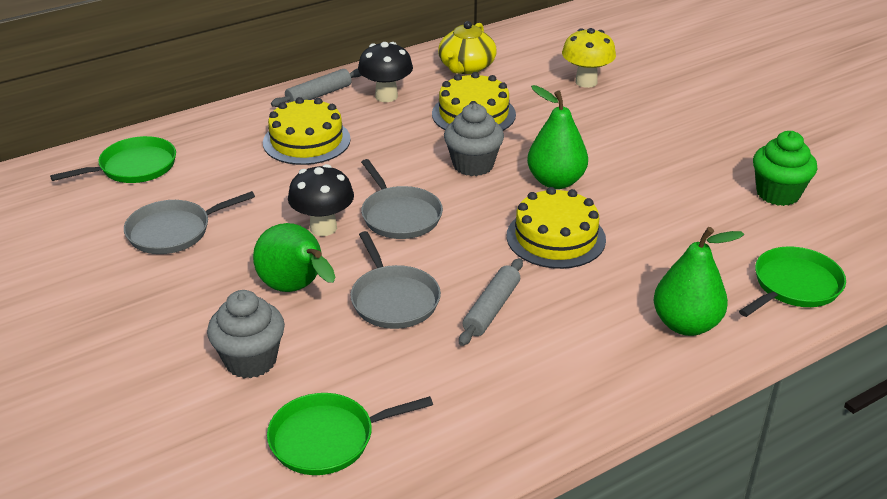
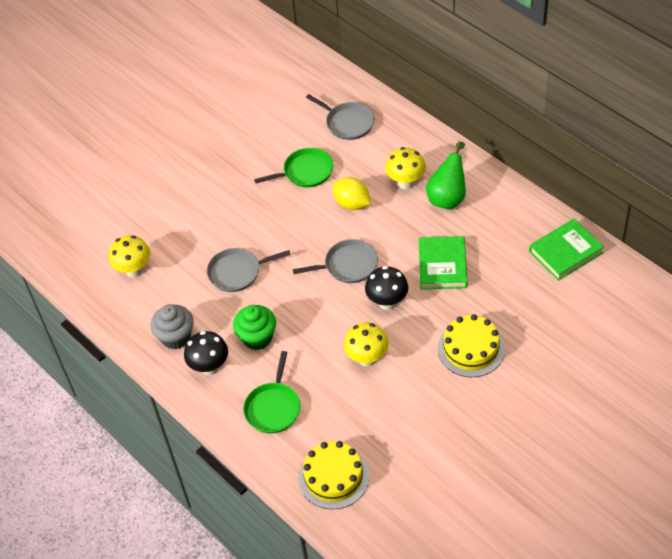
green book: none = 0 -> [419,236,467,290] [529,219,604,281] = 2
green pan: [50,136,176,183] [267,393,433,475] [739,246,846,317] = 3 -> [243,351,300,434] [254,148,333,187] = 2
green pear: [253,223,336,292] [527,85,588,189] [653,227,744,336] = 3 -> [426,141,466,209] = 1
grey cupcake: [207,290,285,378] [444,103,504,176] = 2 -> [151,304,194,349] = 1
grey rolling pin: [271,68,361,107] [459,258,523,346] = 2 -> none = 0
yellow cake: [263,97,351,165] [432,72,516,131] [507,187,606,269] = 3 -> [298,441,369,509] [438,314,505,377] = 2
yellow lemon: none = 0 -> [333,177,370,210] = 1
yellow mushroom: [562,28,616,88] = 1 -> [109,235,150,278] [344,322,389,367] [385,147,426,189] = 3
yellow teapot: [438,21,497,74] = 1 -> none = 0

